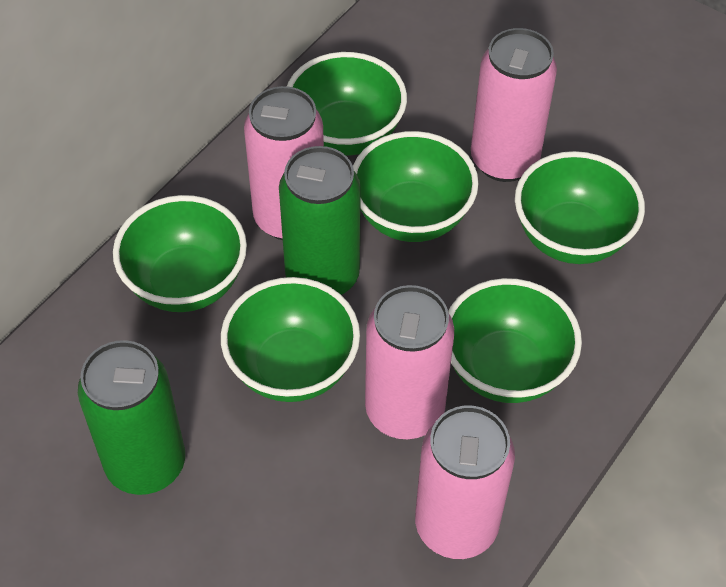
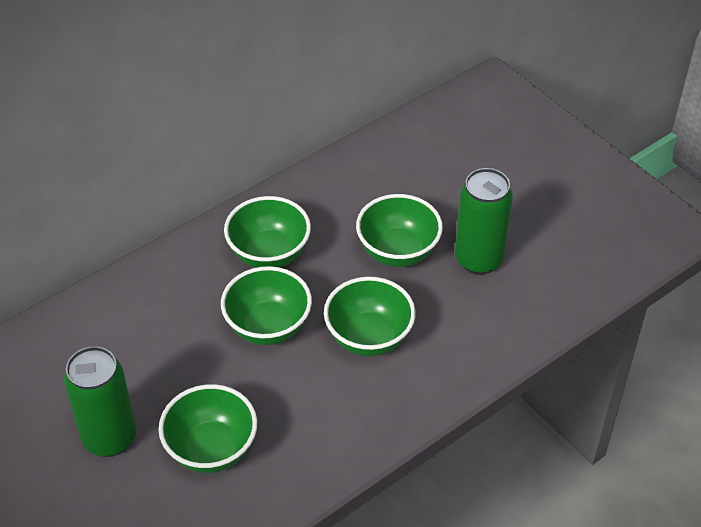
green bowl: [113,195,247,312] [221,277,360,402] [287,52,407,156] [353,131,479,242] [448,278,582,403] [515,151,645,264] = 6 -> [158,384,257,473] [221,266,312,345] [224,196,311,268] [324,277,416,356] [356,194,443,267] = 5
pink can: [244,86,324,240] [365,285,454,439] [415,406,515,559] [471,28,557,182] = 4 -> none = 0

